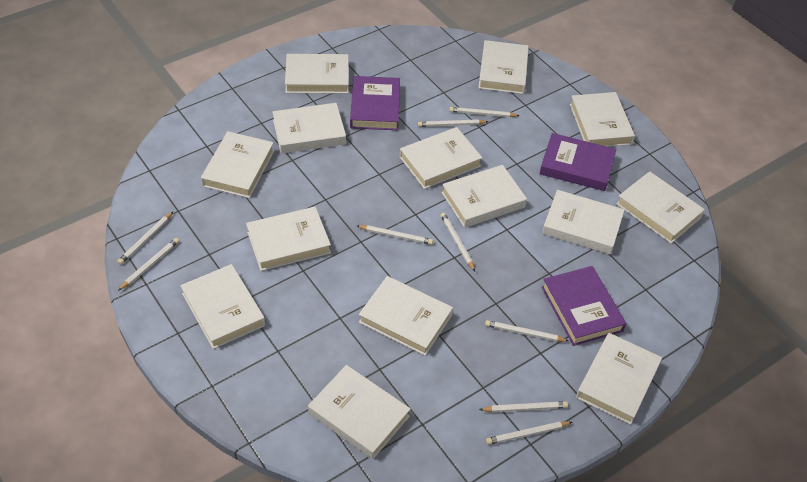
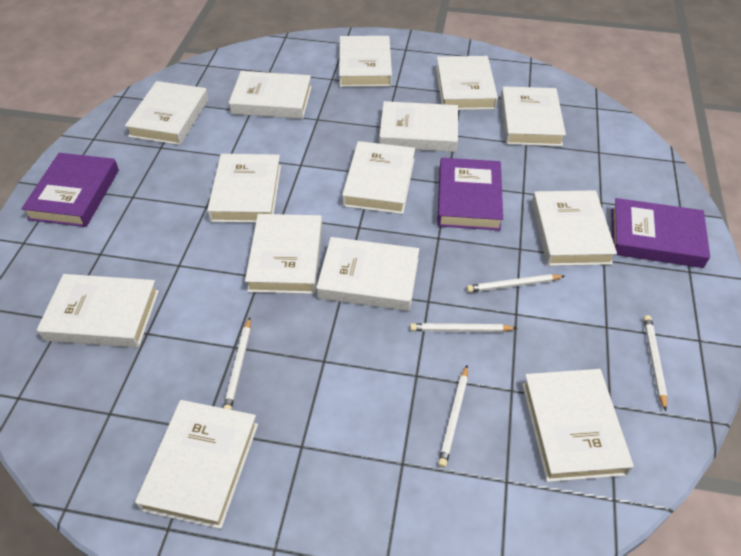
white pencil: [117,212,173,265] [118,238,179,291] [357,225,433,245] [418,119,489,127] [440,213,475,271] [449,107,520,117] [479,401,568,412] [485,320,569,342] [486,422,572,445] = 9 -> [224,317,251,410] [410,323,517,332] [438,365,468,468] [466,274,565,293] [644,315,667,411] = 5

